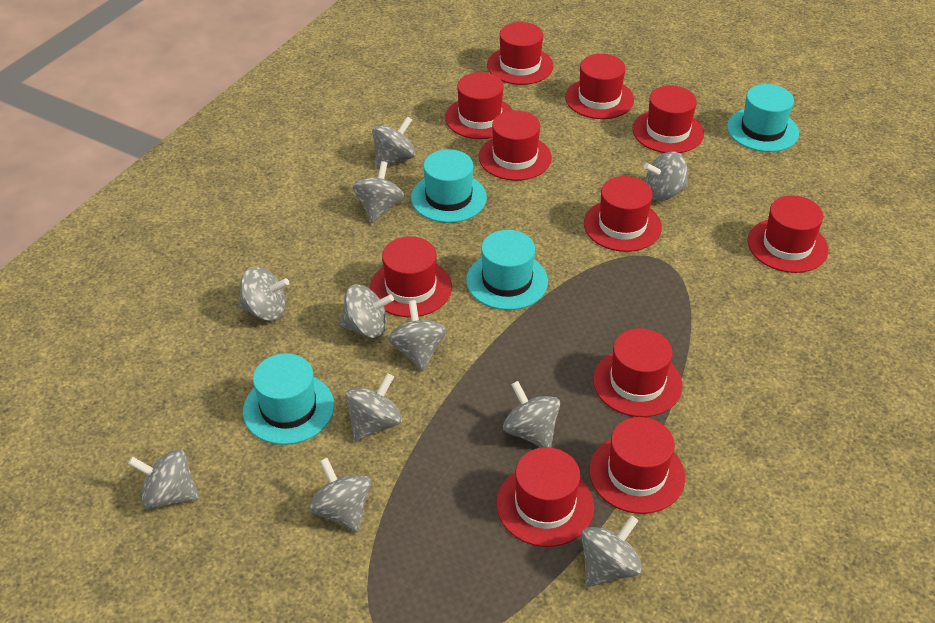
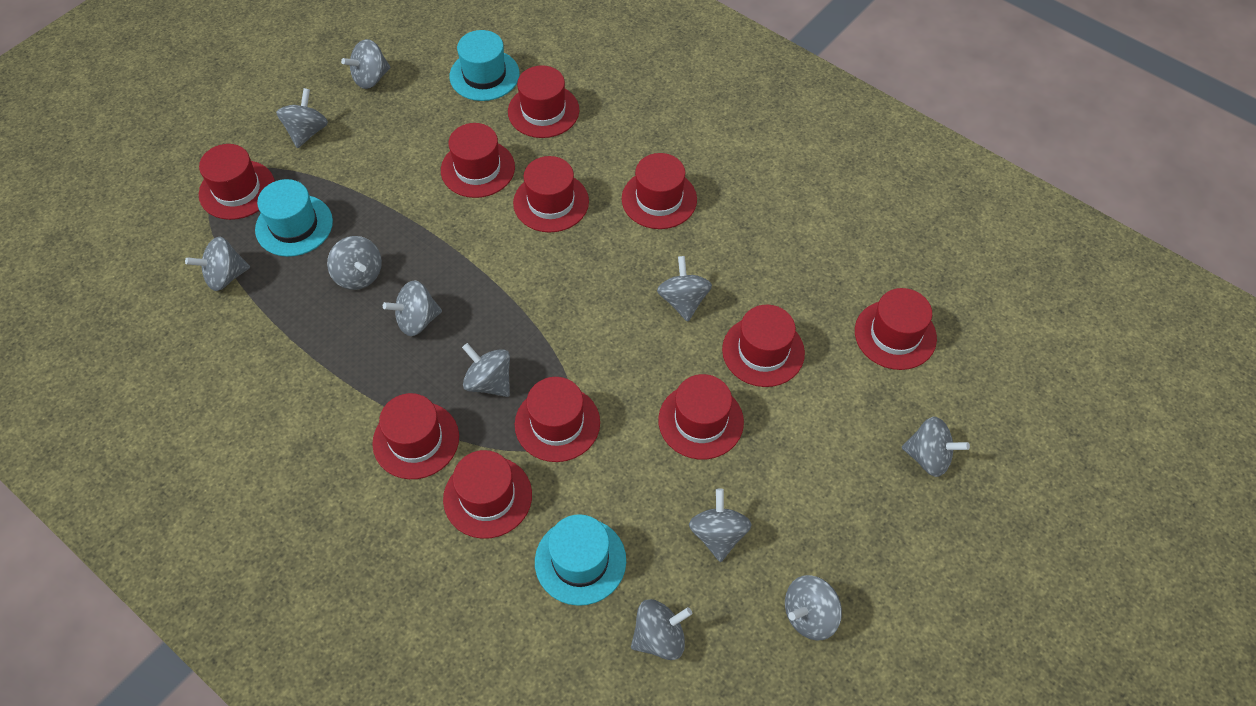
turquoise hat: [243,353,334,445] [411,149,487,223] [466,230,548,310] [727,84,799,152] = 4 -> [255,179,333,257] [450,30,520,101] [535,514,626,606] = 3

